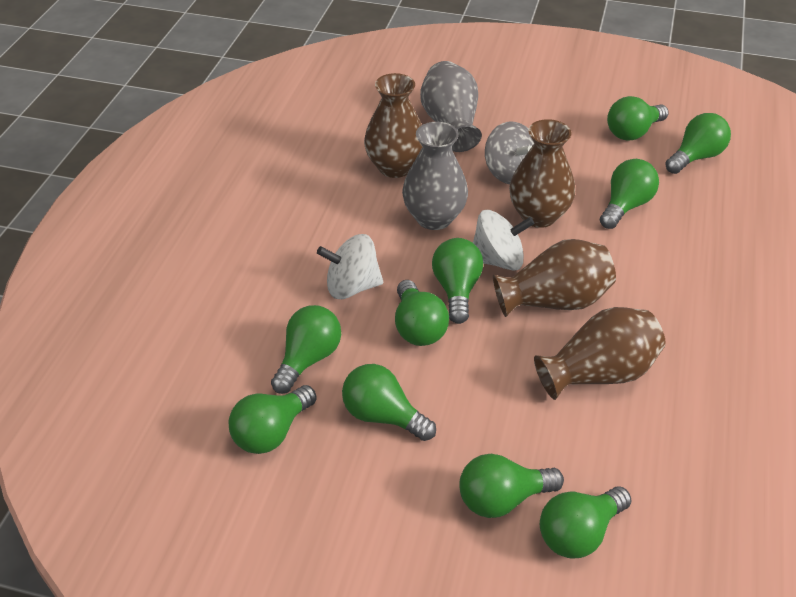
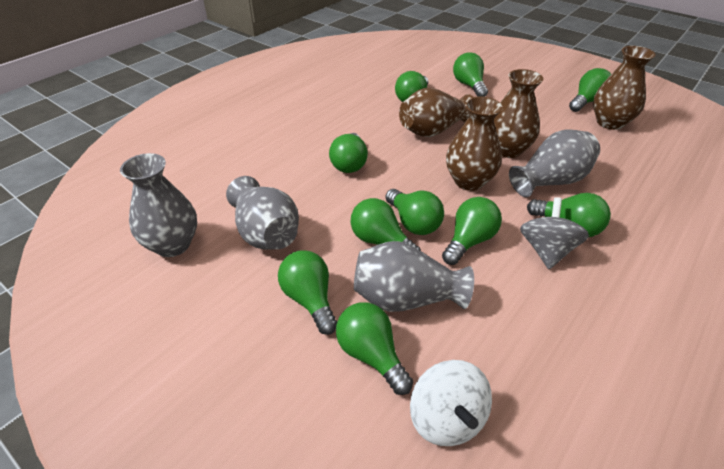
grey vase: [402,122,468,230] [420,61,482,152] = 2 -> [120,153,197,257] [226,176,299,250] [354,241,474,312] [509,129,600,197] = 4
white spinning top: [317,234,383,299] [473,210,534,271] = 2 -> [410,360,492,446] = 1

